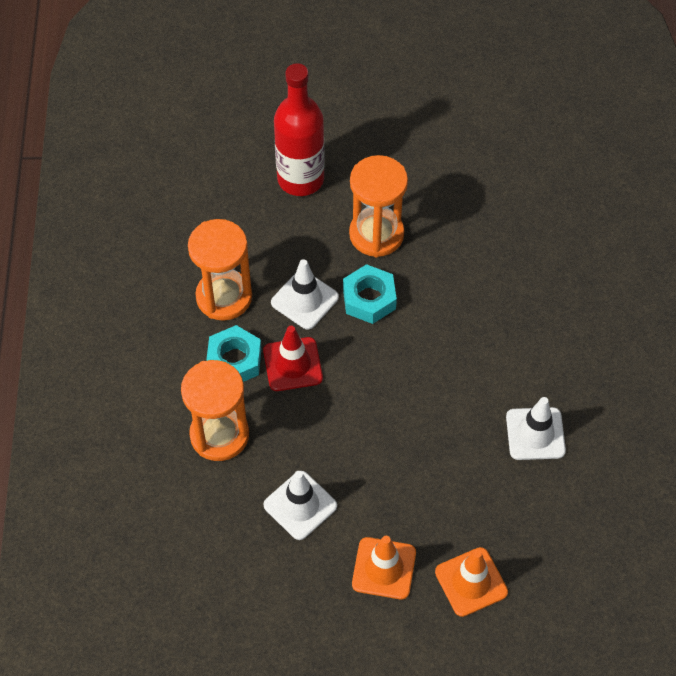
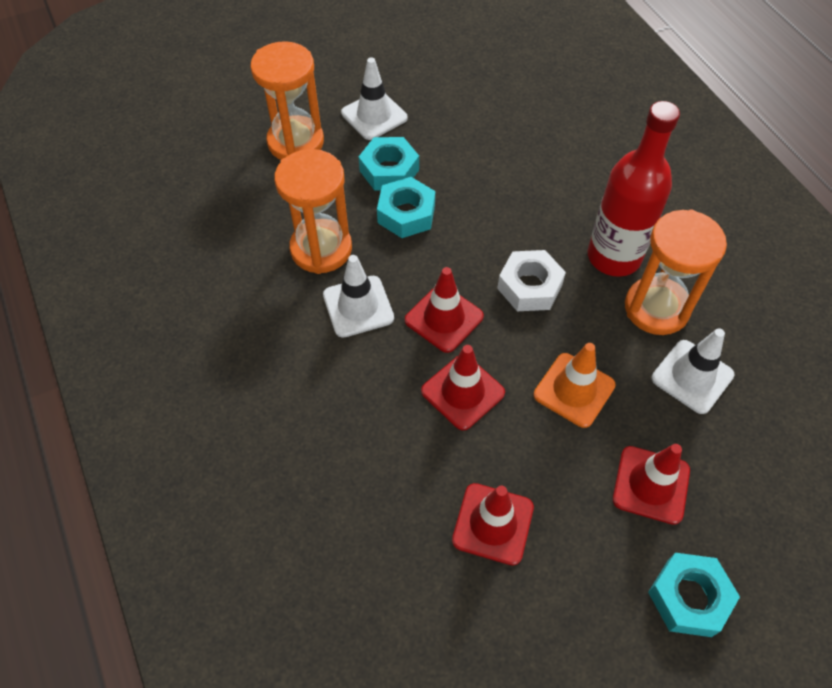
orange traffic cone: [352,536,416,599] [435,547,508,617] = 2 -> [534,343,616,428] = 1
red traffic cone: [263,326,323,391] = 1 -> [405,267,484,353] [421,345,505,430] [452,483,534,566] [613,444,690,525] = 4
turquoise nut: [206,325,261,382] [343,264,397,324] = 2 -> [359,137,419,191] [377,177,435,238] [648,553,740,637] = 3
white nut: none = 0 -> [497,250,566,311] = 1

